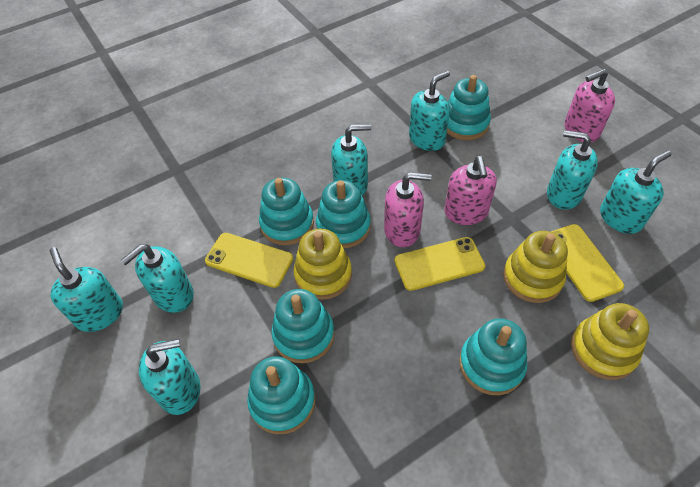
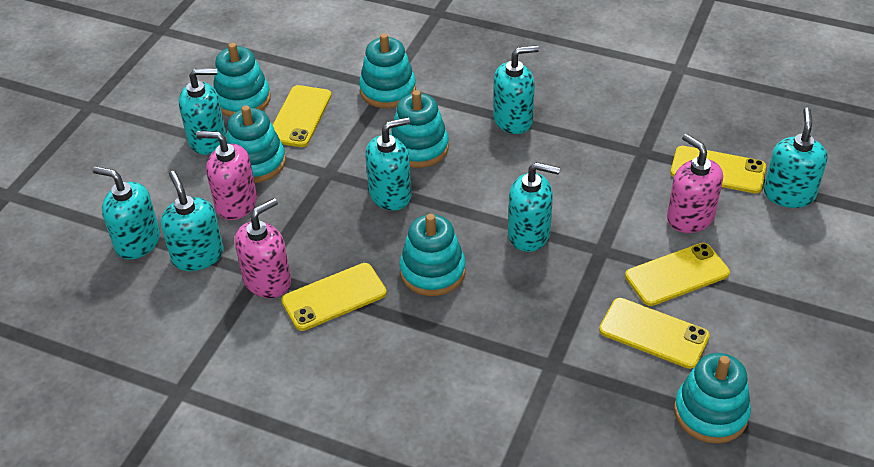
yellow phone: [205,233,293,288] [395,237,485,291] [551,224,624,302] = 3 -> [273,85,332,147] [281,263,387,331] [599,298,710,369] [625,243,730,306] [670,146,766,193] = 5
yellow stacking toy: [294,228,352,300] [503,231,568,303] [571,303,649,380] = 3 -> none = 0

